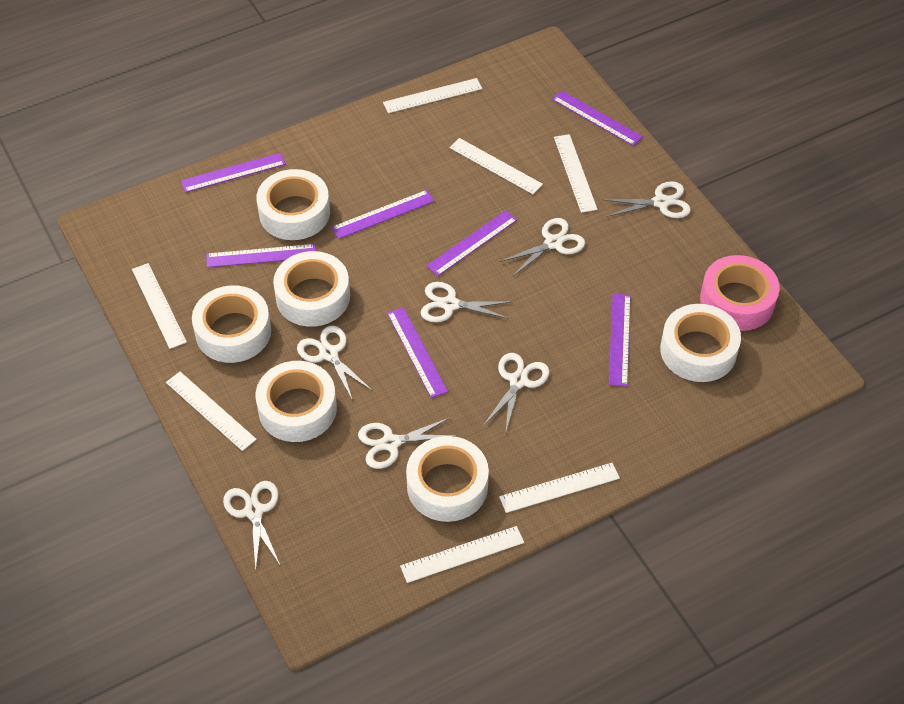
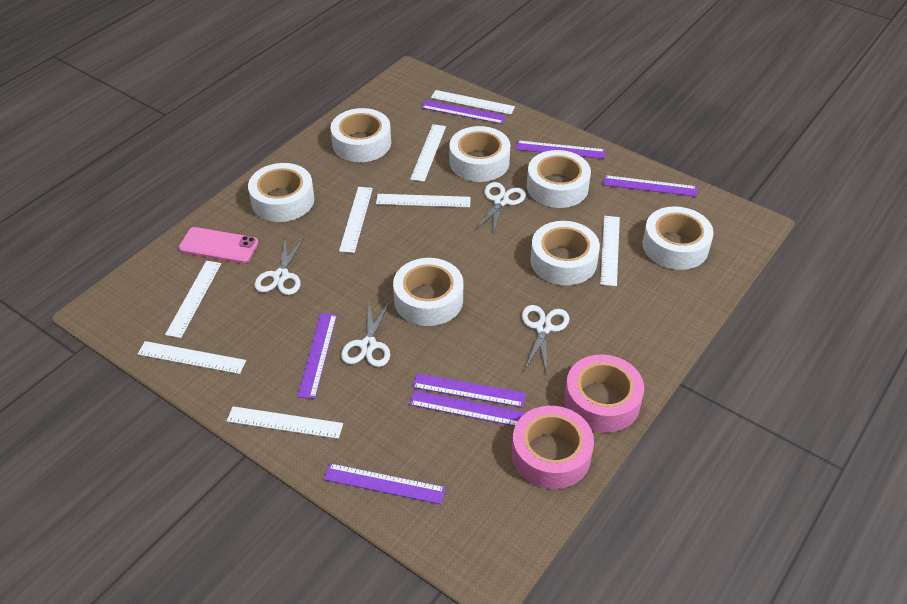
pink phone: none = 0 -> [179,227,259,263] = 1
pink tape: [700,255,780,331] = 1 -> [512,406,594,489] [564,354,644,433] = 2
white ruler: [132,263,187,349] [166,372,257,451] [383,78,482,113] [400,526,524,583] [450,138,543,194] [499,463,620,513] [554,134,597,213] = 7 -> [138,341,246,374] [165,261,221,338] [227,406,343,439] [339,187,373,253] [376,194,471,207] [410,124,446,182] [431,90,515,115] [600,216,620,286] = 8
white scissors: [223,481,280,571] [297,326,373,401] [358,417,458,469] [421,282,511,322] [484,353,549,431] [499,218,585,277] [602,181,691,218] = 7 -> [255,236,305,295] [341,301,390,367] [474,182,526,234] [522,305,569,374] = 4
white tape: [192,285,271,363] [255,361,337,442] [256,169,330,240] [273,251,350,327] [406,436,489,522] [660,304,741,382] = 6 -> [248,163,314,222] [330,108,391,162] [393,258,463,326] [449,126,510,182] [527,150,591,208] [530,221,600,285] [642,206,714,270] = 7

